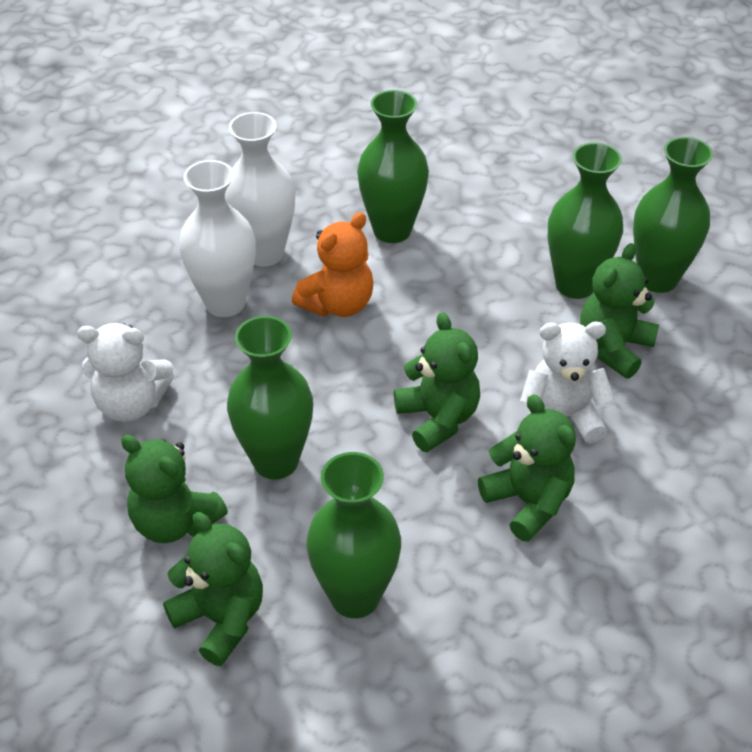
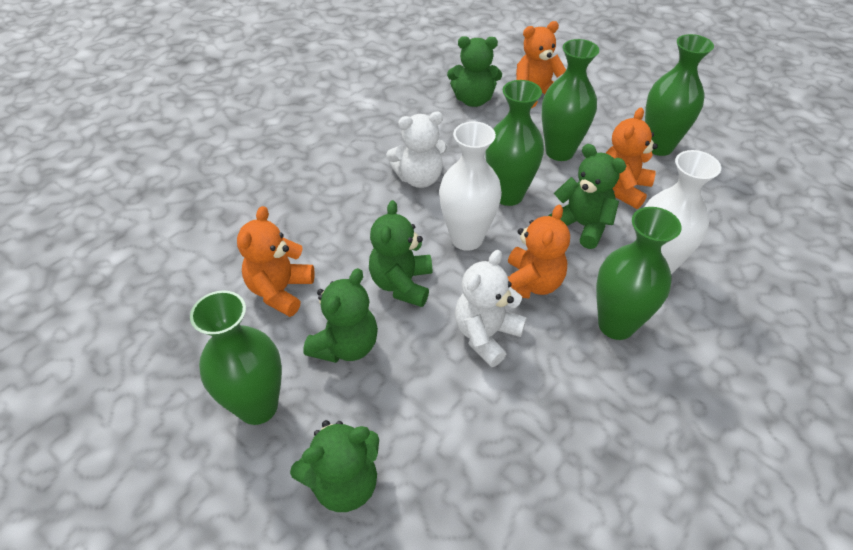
orange teddy bear: [292,212,373,317] = 1 -> [237,206,315,317] [508,205,570,299] [516,21,566,108] [606,108,658,209] = 4

